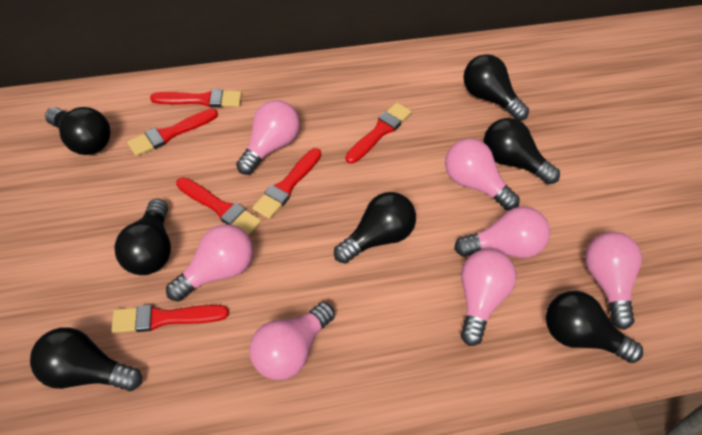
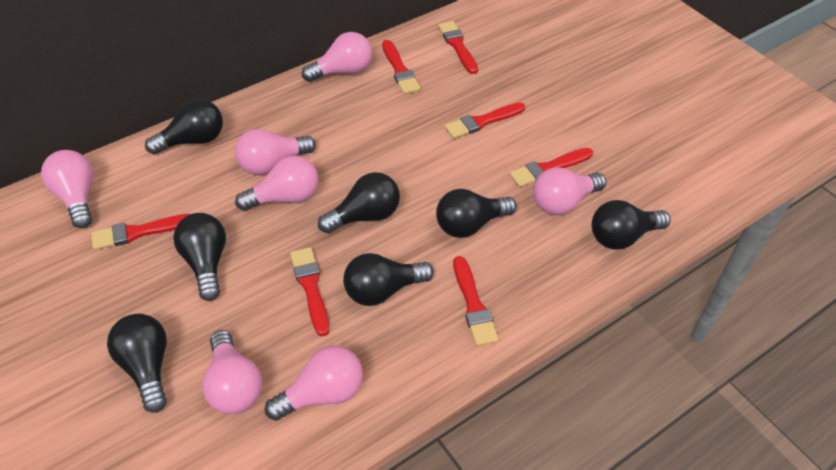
red brush: [111,305,229,333] [127,109,218,156] [150,89,242,108] [176,177,261,236] [252,148,321,219] [345,102,412,164] = 6 -> [91,214,190,250] [290,247,329,336] [382,40,420,94] [438,21,478,74] [444,102,525,139] [453,256,499,346] [509,148,593,187] = 7

